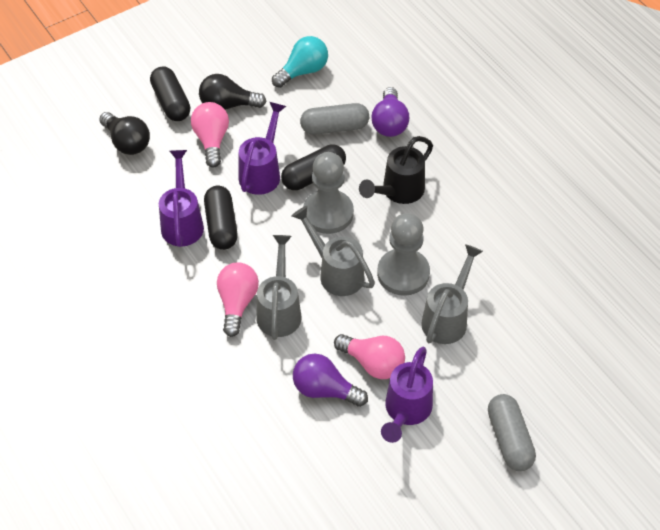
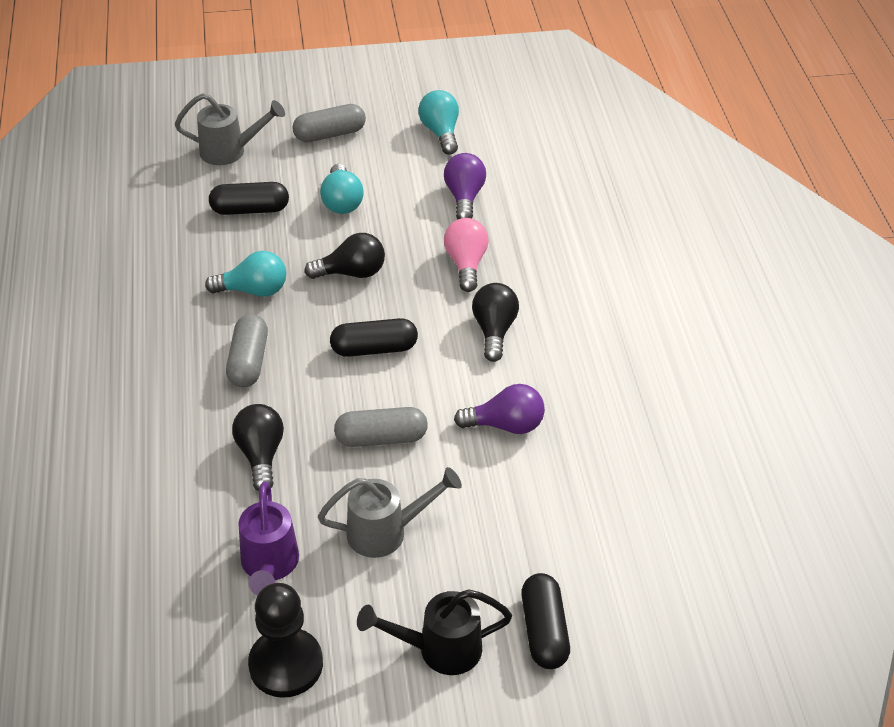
black light bulb: [99,112,150,155] [199,74,266,110] = 2 -> [232,404,284,491] [304,233,385,279] [472,283,519,362] = 3
black pawn: none = 0 -> [248,583,323,698] = 1
grey capsule: [300,103,369,135] [488,394,536,471] = 2 -> [226,314,268,388] [292,104,366,142] [334,407,428,447] = 3
grey pawn: [303,152,354,234] [377,213,430,296] = 2 -> none = 0
grey watering can: [256,235,301,340] [292,206,375,296] [421,244,483,344] = 3 -> [175,93,285,165] [318,467,462,558] = 2
pink light bulb: [191,102,229,168] [217,262,259,337] [334,334,405,379] = 3 -> [444,218,489,292] = 1
purple watering can: [159,150,204,247] [239,102,286,195] [381,347,433,443] = 3 -> [238,481,299,595] = 1
turquoise light bulb: [272,36,328,88] = 1 -> [205,251,286,297] [320,164,364,214] [418,90,459,155] = 3

